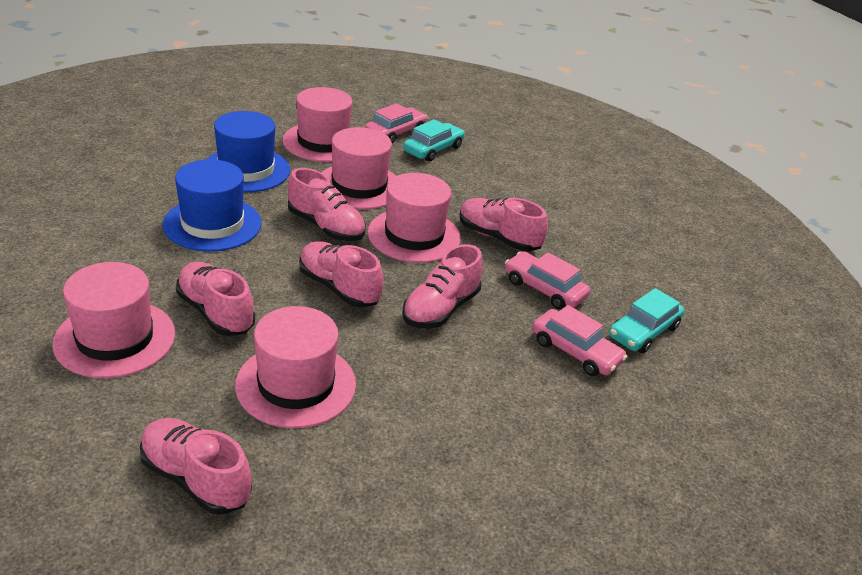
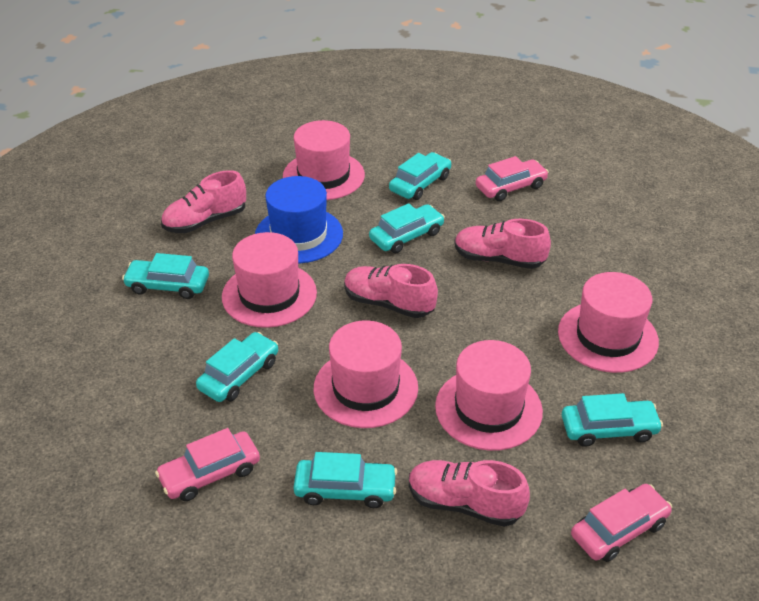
blue hat: [163,159,262,252] [206,111,290,192] = 2 -> [255,176,343,263] = 1
pink shoe: [140,418,252,515] [176,262,255,336] [288,168,366,241] [299,242,384,308] [402,244,483,328] [459,198,548,252] = 6 -> [161,170,246,233] [344,264,438,318] [409,460,530,527] [454,219,551,269] = 4
turquoise car: [403,119,465,162] [609,288,684,353] = 2 -> [122,253,209,299] [196,332,278,402] [293,452,397,508] [369,203,445,253] [389,152,451,200] [562,393,663,447] = 6

